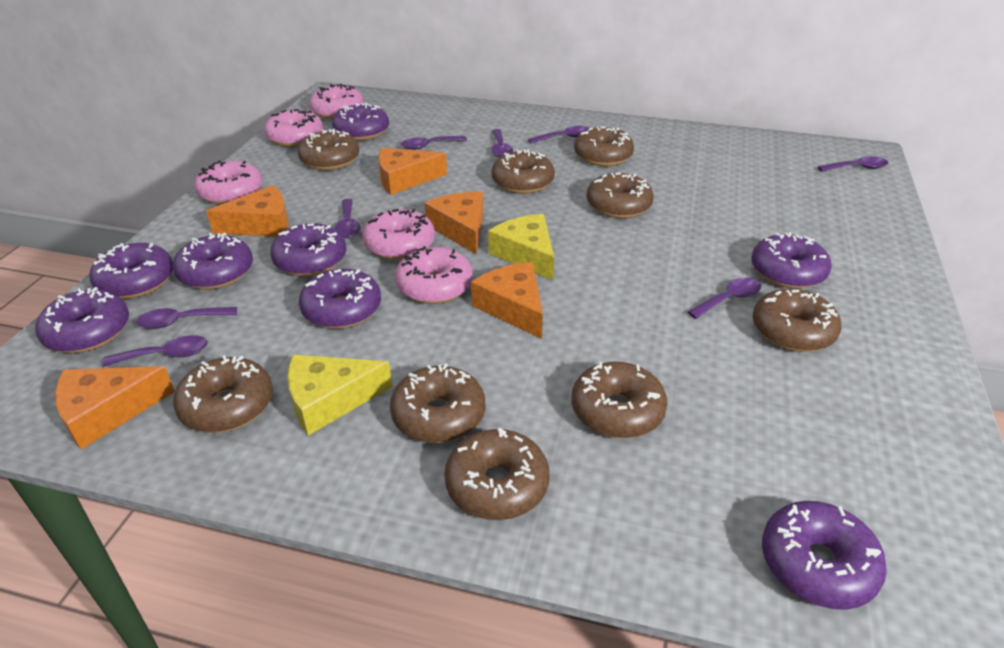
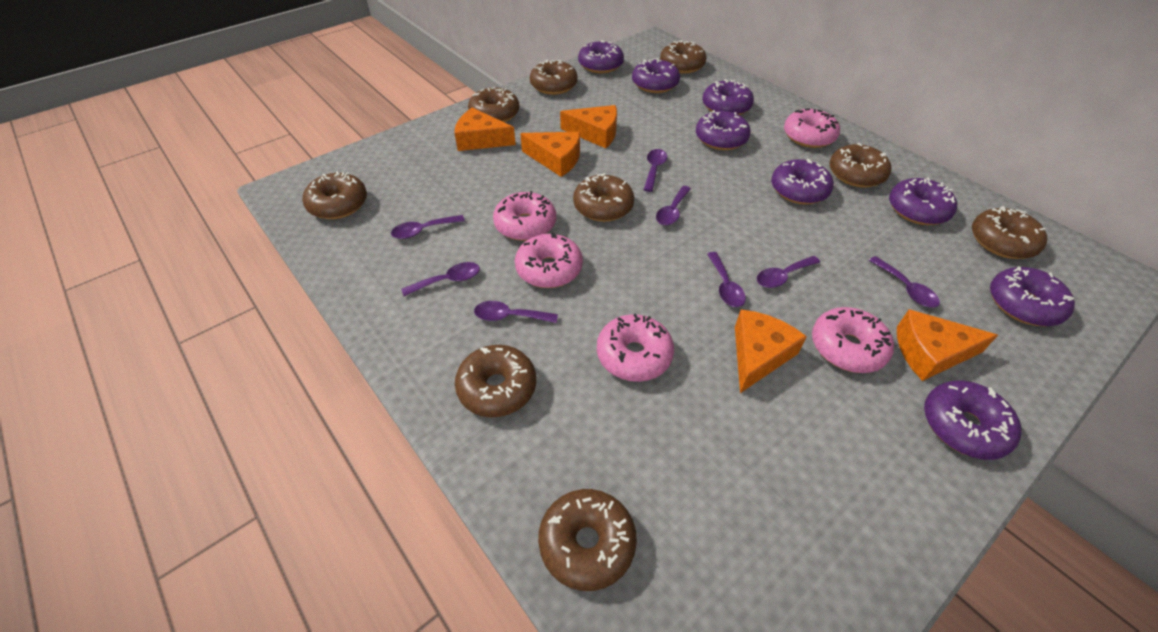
yellow cheese: [287,355,392,436] [488,214,554,281] = 2 -> none = 0

